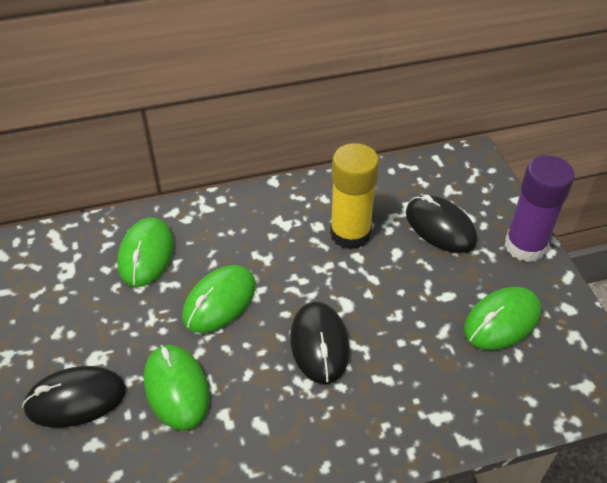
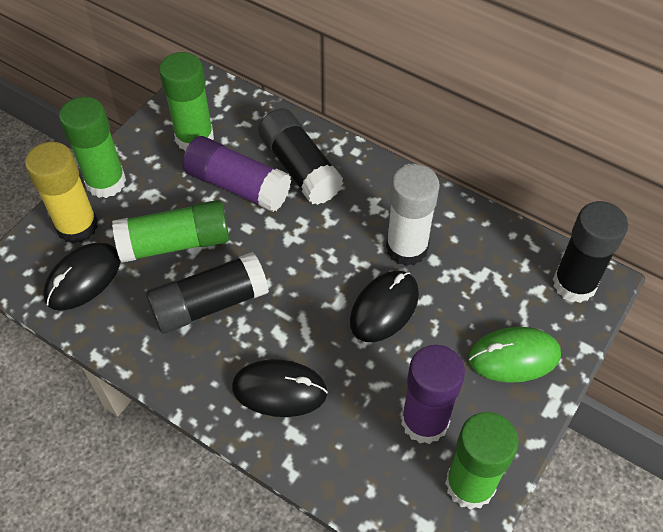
black glue stick: none = 0 -> [146,252,269,333] [258,109,343,205] [553,201,628,303] = 3
green glue stick: none = 0 -> [59,97,126,198] [112,200,229,263] [159,52,214,151] [445,412,519,510] = 4
green mouse: [117,217,174,287] [144,345,210,431] [182,265,256,333] [464,287,541,350] = 4 -> [469,327,561,383] = 1
purple glue stick: [505,155,575,262] = 1 -> [183,136,291,212] [401,345,465,444] = 2
white glue stick: none = 0 -> [386,164,440,266] = 1

